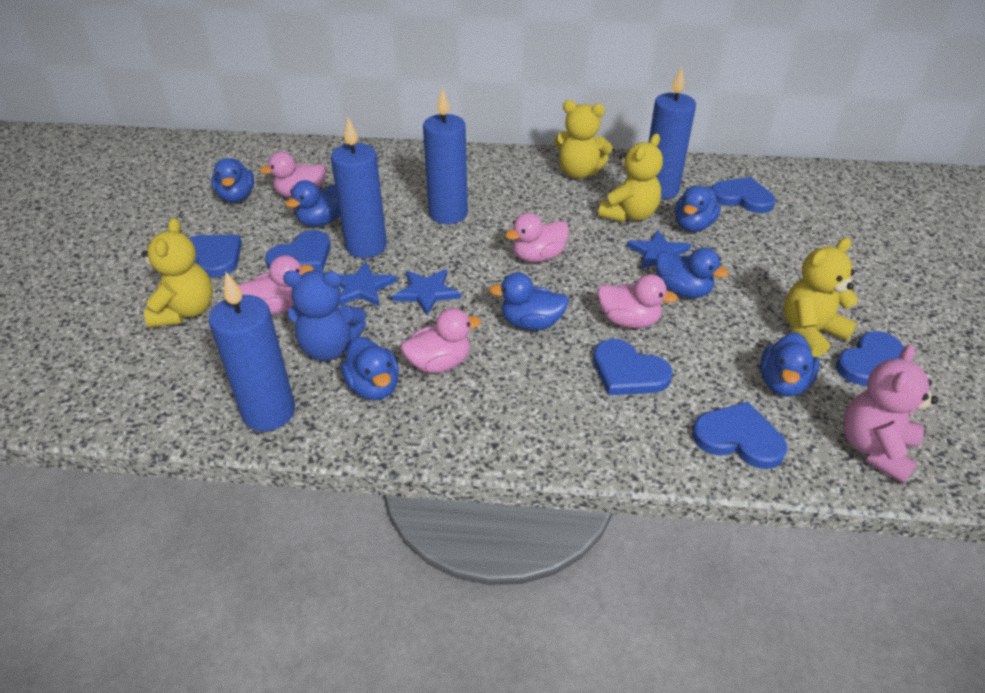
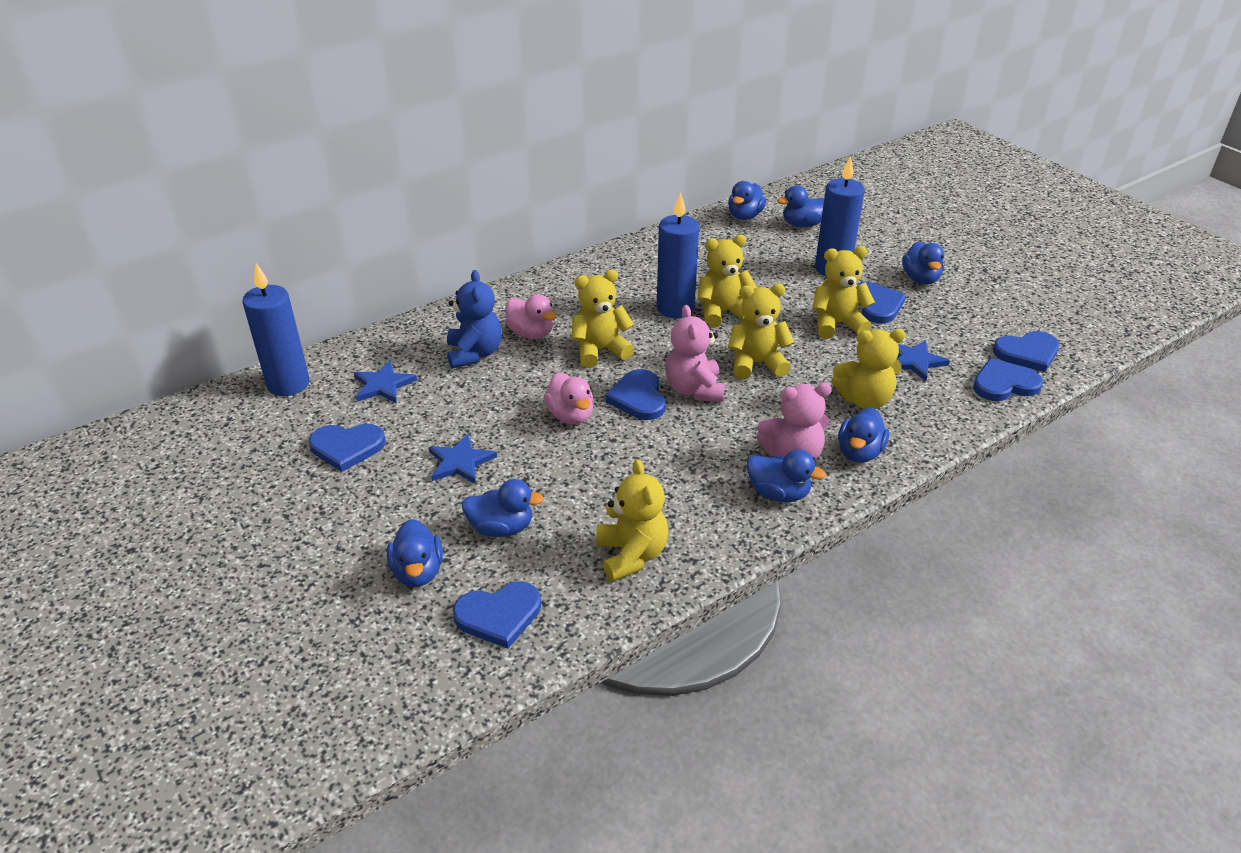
blue candle: [209,272,295,431] [331,117,387,258] [423,87,468,224] [648,67,696,199] = 4 -> [242,263,309,396] [657,192,699,318] [815,156,865,276] = 3
pink duck: [238,255,314,315] [259,152,326,198] [401,308,481,373] [505,213,569,262] [598,274,678,328] = 5 -> [505,294,556,339] [544,372,594,424] = 2
pink teddy bear: [843,344,938,484] = 1 -> [665,305,725,402] [756,383,832,460] = 2
yellow teddy bear: [141,218,213,328] [554,100,612,179] [598,134,663,222] [784,238,858,357] = 4 -> [571,269,635,368] [596,459,669,582] [698,235,757,328] [728,284,794,380] [812,246,875,339] [831,329,906,409] = 6

